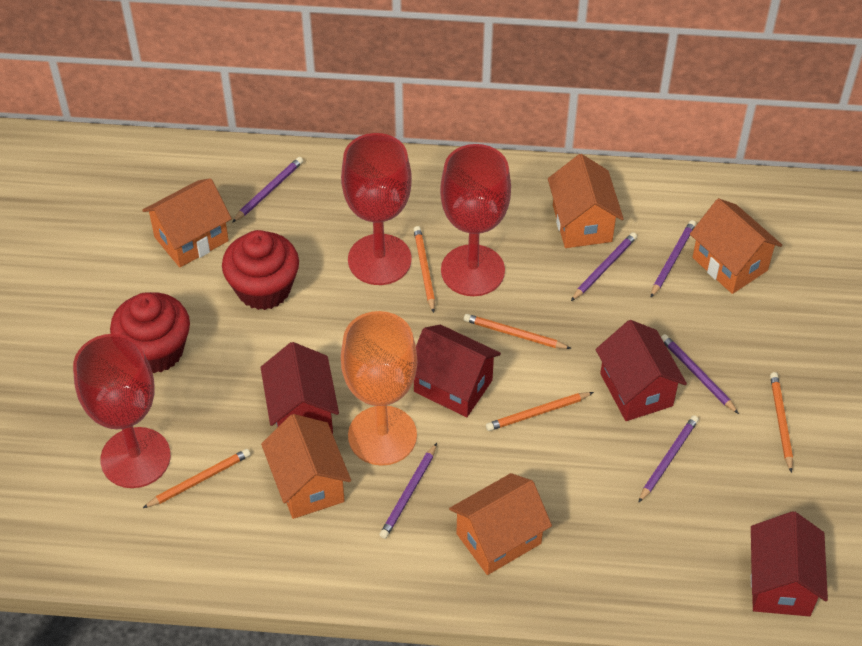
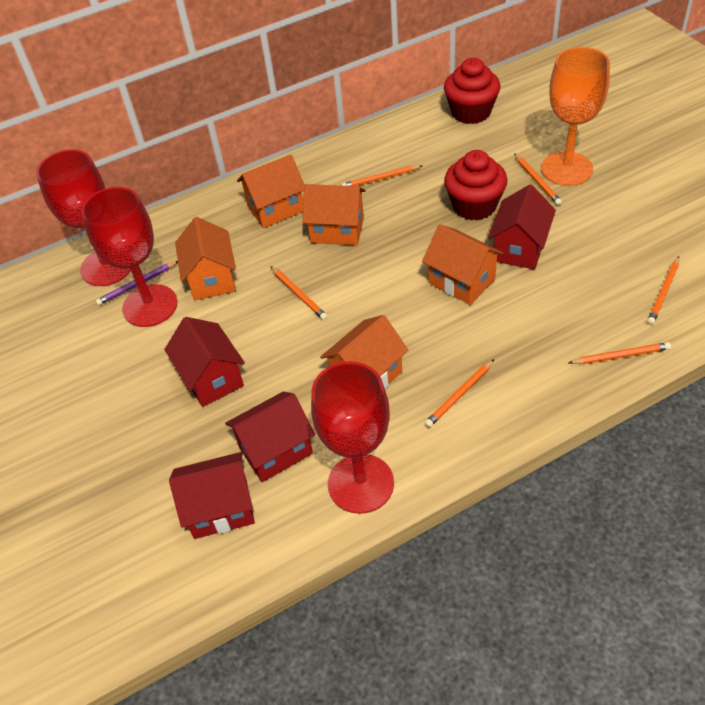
orange pencil: [143,449,251,508] [413,226,435,313] [464,314,571,349] [486,392,594,431] [770,372,793,473] = 5 -> [270,266,328,320] [341,165,422,186] [425,359,494,427] [514,153,562,205] [569,342,671,364] [647,256,679,325] = 6
purple pencil: [232,157,303,223] [379,443,437,539] [571,232,637,301] [638,415,699,503] [651,220,696,297] [661,334,739,414] = 6 -> [95,261,178,306] = 1

